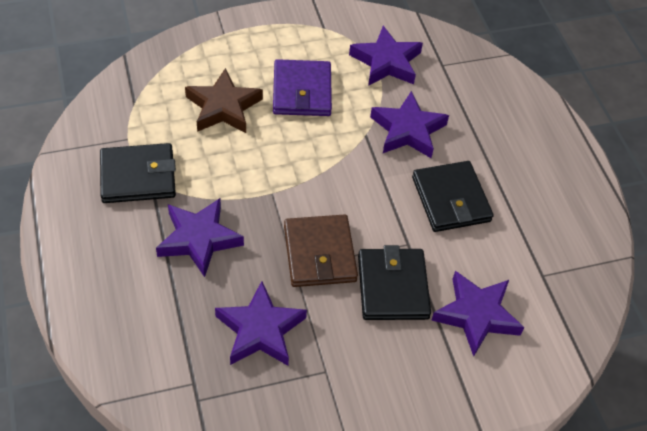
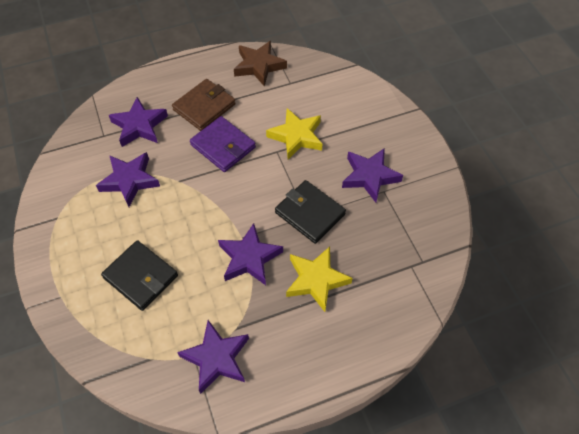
black wallet: [100,143,176,203] [358,245,431,320] [412,161,494,232] = 3 -> [101,240,178,311] [275,180,346,244] = 2
yellow star: none = 0 -> [266,108,322,160] [286,247,353,312] = 2

